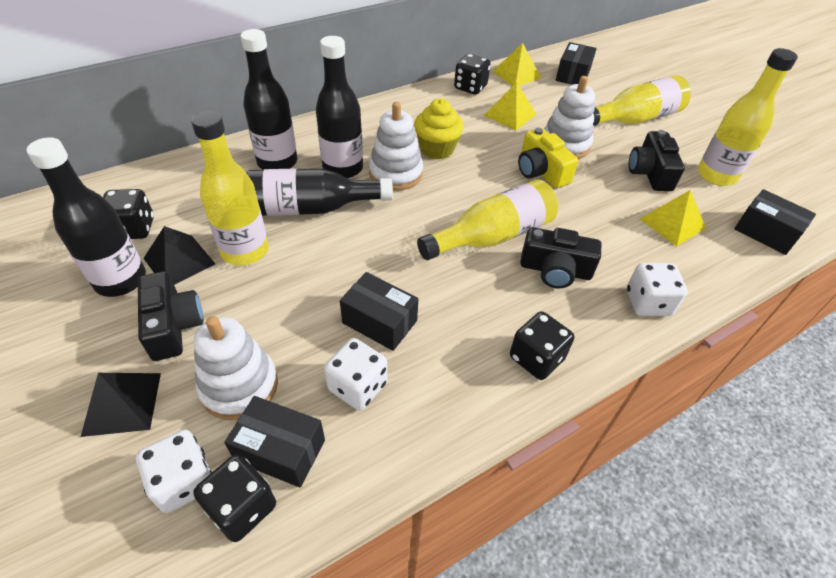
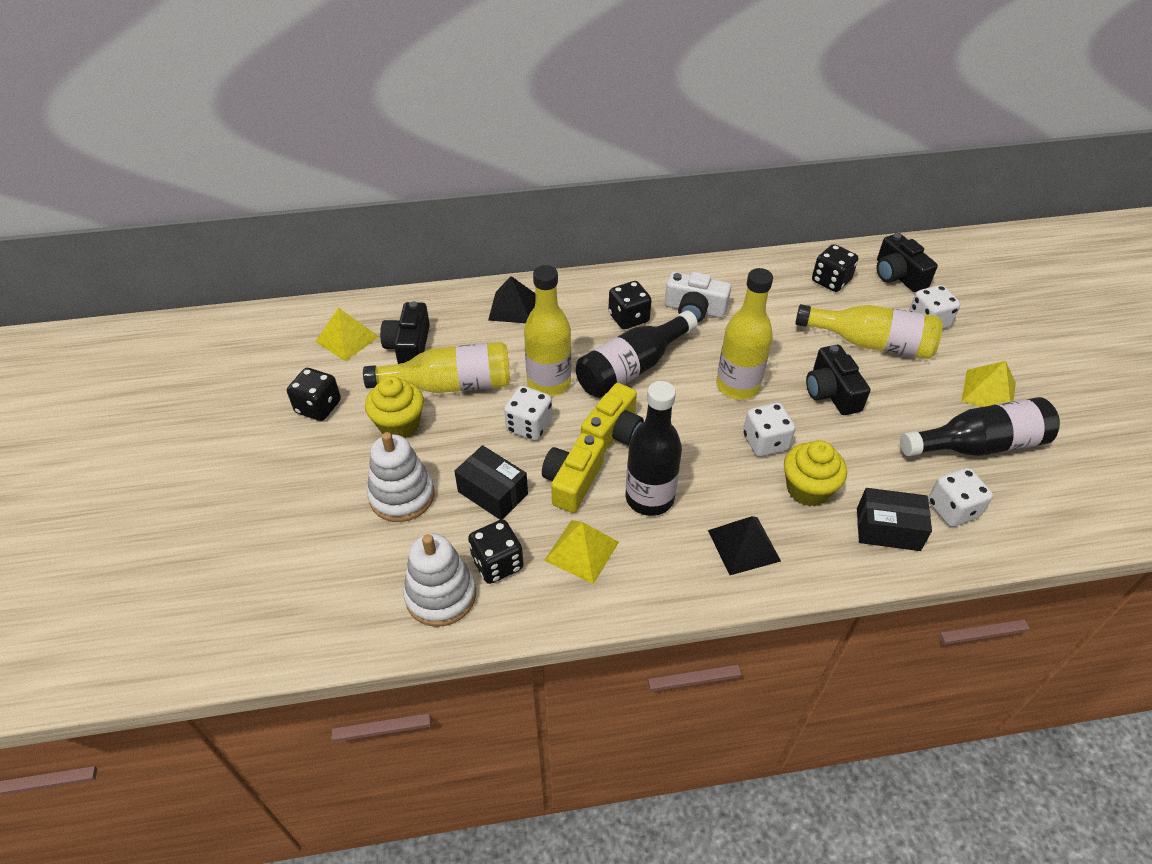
black bottle: [27,138,146,297] [240,29,297,170] [247,168,393,216] [316,36,363,178] = 4 -> [576,310,698,398] [626,381,682,516] [900,397,1060,456] = 3
black box: [224,396,325,487] [340,272,418,351] [556,42,597,85] [734,189,816,255] = 4 -> [454,445,528,520] [857,488,932,551] = 2
white camera: none = 0 -> [665,272,731,322] = 1
white dice: [136,430,212,513] [324,338,387,410] [627,263,688,316] = 3 -> [504,386,552,441] [743,403,795,457] [909,285,960,329] [928,468,993,527] = 4
white stacking toy: [194,316,278,420] [369,102,423,191] [544,76,595,159] = 3 -> [367,432,435,522] [403,534,476,627] = 2
yellow camera: [518,128,578,188] = 1 -> [542,433,604,513] [581,383,644,452] = 2
yellow cupcake: [414,99,464,159] = 1 -> [365,376,424,438] [784,440,847,507] = 2

